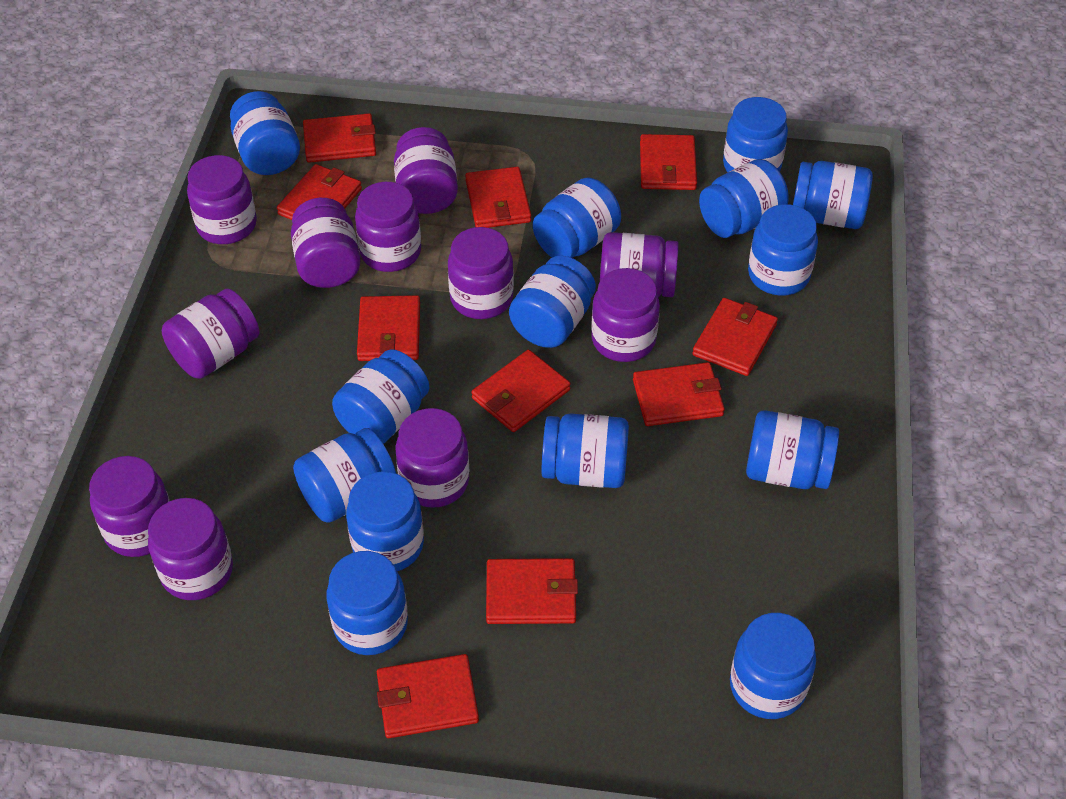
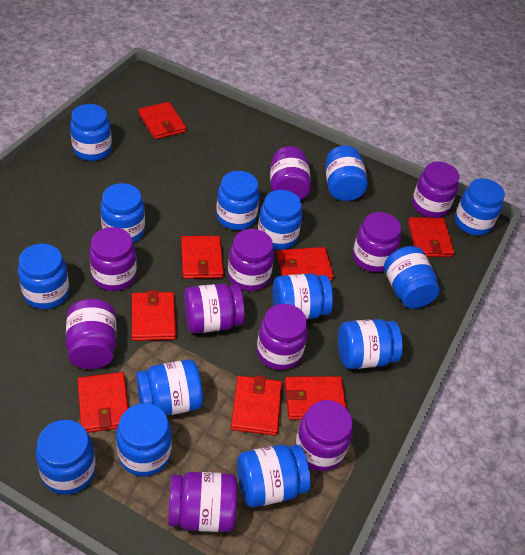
purple jar: [89,456,170,557] [148,498,233,600] [162,288,259,379] [187,155,257,244] [291,198,361,288] [355,182,421,272] [394,127,458,214] [396,408,469,508] [448,227,514,319] [591,268,660,362] [600,232,679,298] = 11 -> [66,299,117,369] [89,227,137,291] [168,472,237,532] [184,283,244,333] [228,229,274,291] [257,304,308,370] [270,146,311,200] [295,400,353,471] [353,212,401,272] [412,162,459,218] = 10
red wallet: [277,164,362,220] [303,113,376,163] [357,295,420,361] [377,654,479,738] [465,167,531,228] [472,350,571,432] [486,558,578,624] [633,362,725,426] [640,134,697,190] [692,298,778,376] = 10 -> [77,372,128,433] [132,290,176,341] [138,102,186,139] [181,236,224,279] [231,375,282,436] [277,247,334,281] [285,376,347,420] [408,217,455,257] = 8

